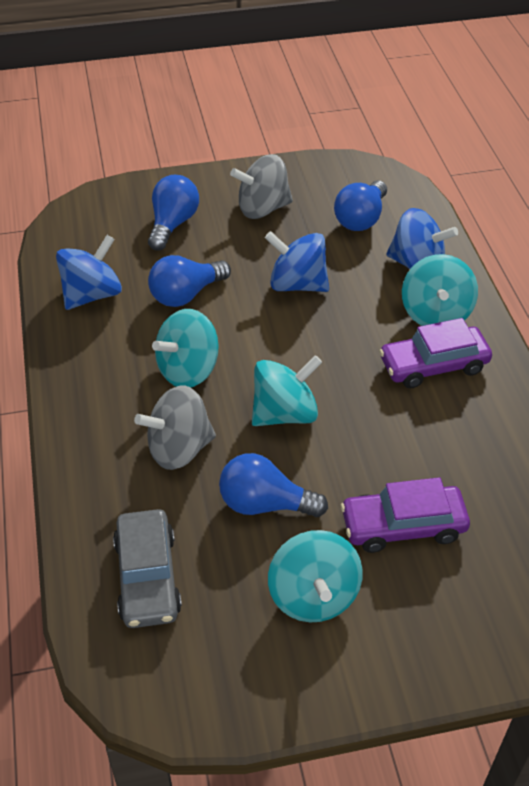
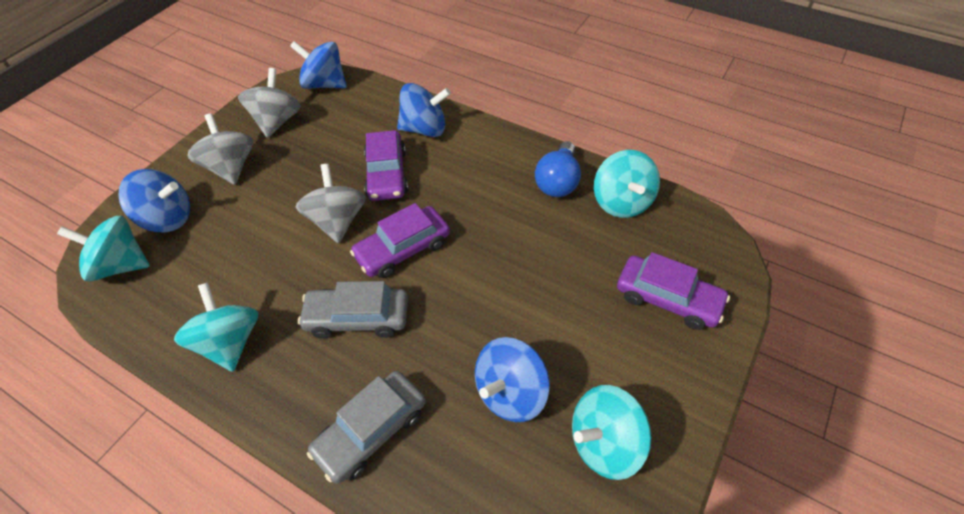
blue light bulb: [148,175,199,251] [148,255,231,307] [219,453,328,517] [334,180,387,231] = 4 -> [535,141,581,197] = 1
blue spinning top: [56,235,122,310] [265,231,329,292] [386,208,458,269] = 3 -> [118,169,190,232] [290,41,347,89] [397,83,451,137] [475,337,550,422] = 4
grey car: [113,509,182,628] = 1 -> [298,281,408,339] [307,371,426,484] = 2
grey spinning top: [134,386,216,470] [230,154,293,219] = 2 -> [187,113,253,185] [238,68,301,138] [296,164,366,243] = 3
purple car: [341,477,470,553] [379,318,492,388] = 2 -> [350,203,450,278] [364,130,408,201] [617,252,730,330] = 3

